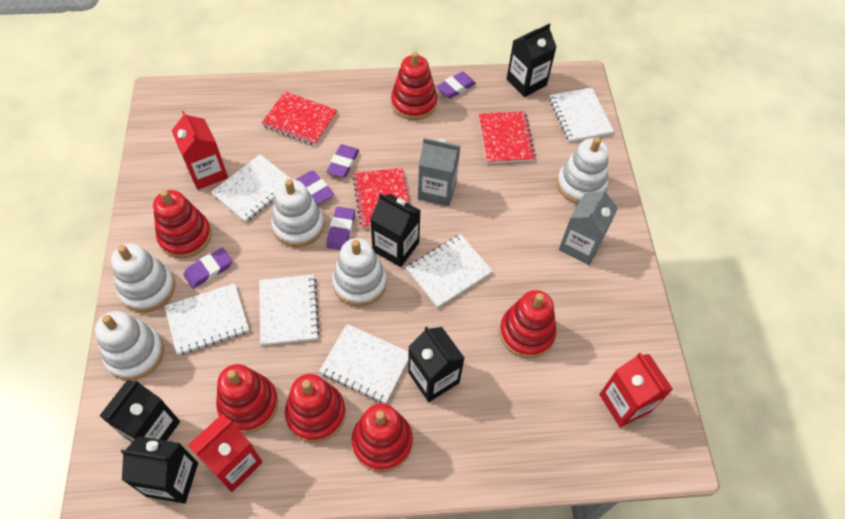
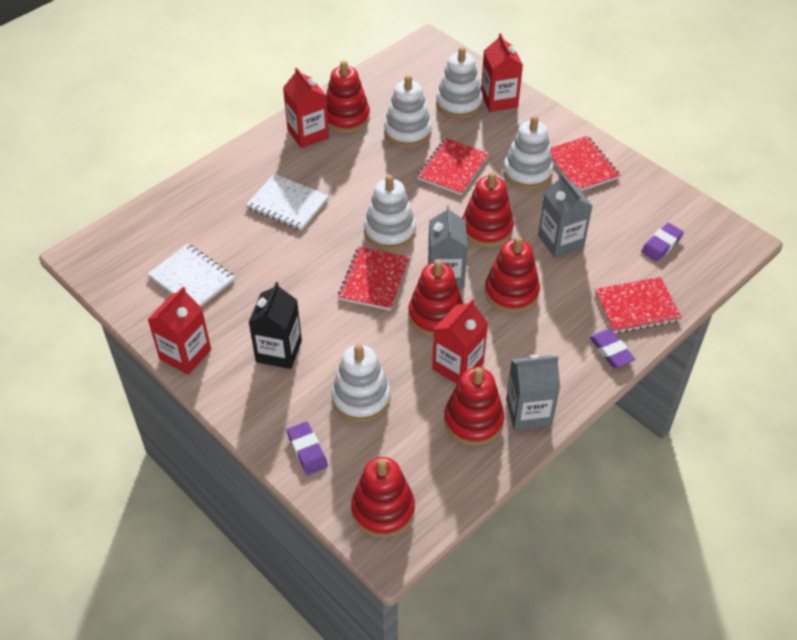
black carton: [99,380,180,442] [121,436,198,504] [370,193,421,267] [408,326,465,402] [507,23,556,97] = 5 -> [248,282,302,369] = 1
grey carton: [418,138,460,206] [559,188,618,265] = 2 -> [428,205,468,288] [506,355,560,431] [538,173,593,258] = 3
purple eraser: [183,248,232,289] [296,170,334,204] [326,145,359,177] [326,207,355,250] [436,72,476,99] = 5 -> [287,422,328,475] [589,329,635,368] [641,223,684,262] = 3
red carton: [171,111,228,190] [188,414,263,492] [599,352,673,427] = 3 -> [147,287,211,375] [283,67,329,148] [432,299,488,384] [481,33,523,112] = 4
red notebook: [261,91,338,146] [353,168,410,229] [479,111,536,164] = 3 -> [338,247,410,311] [417,138,489,195] [551,136,620,191] [595,277,682,333] = 4
white notebook: [165,283,249,355] [211,154,292,222] [259,275,320,346] [319,324,409,404] [406,234,493,308] [549,88,614,142] = 6 -> [148,244,235,307] [246,174,329,231] = 2

